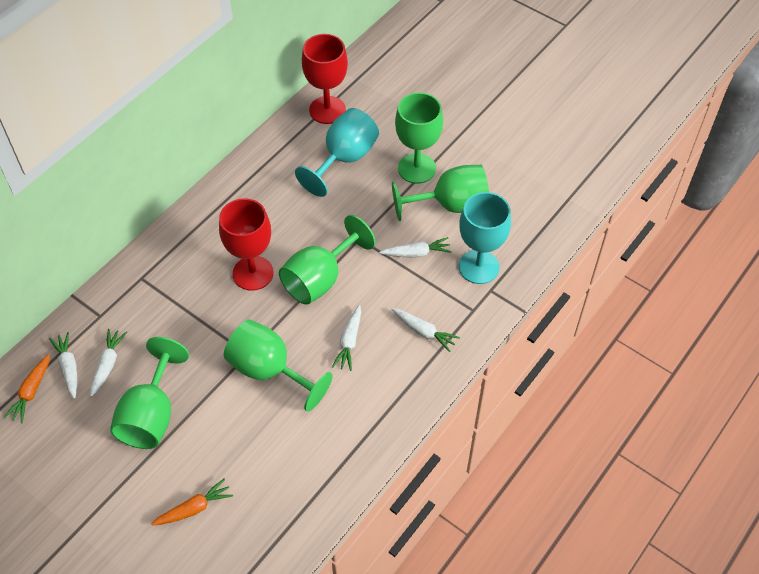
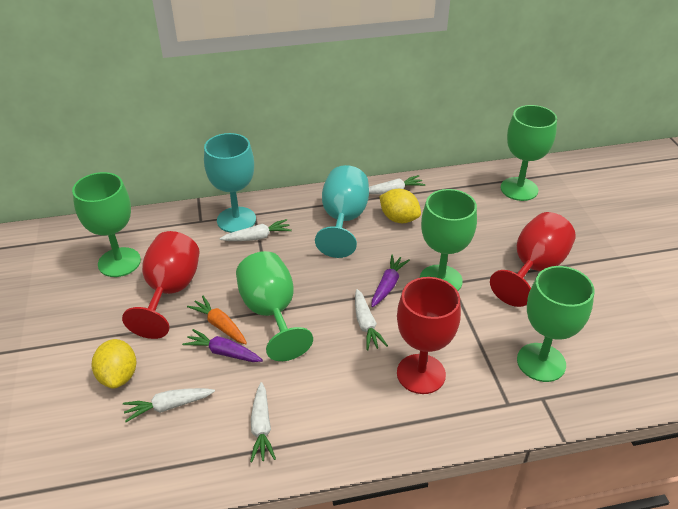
orange carrot: [3,354,50,423] [151,478,233,526] = 2 -> [187,296,247,344] = 1
purple carrot: none = 0 -> [182,329,263,362] [371,254,410,307] = 2
red goblet: [219,198,274,291] [302,34,348,124] = 2 -> [122,231,200,339] [397,277,461,394] [490,212,576,307] = 3
yellow lemon: none = 0 -> [92,339,137,389] [379,189,421,223] = 2

